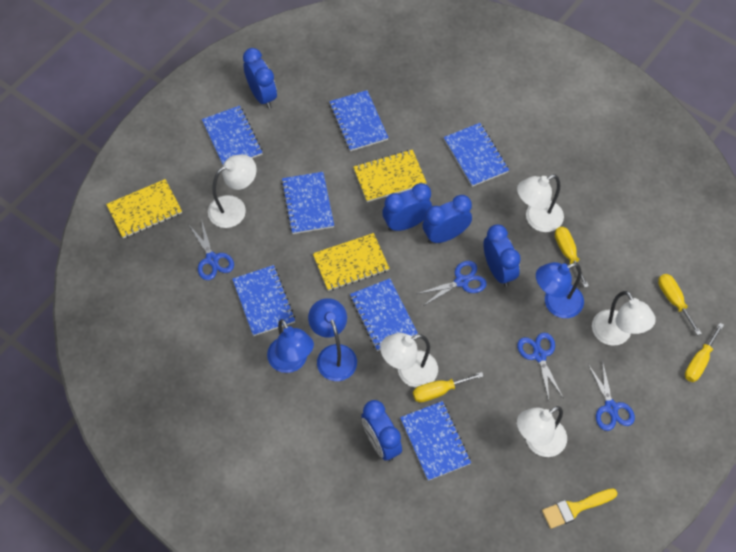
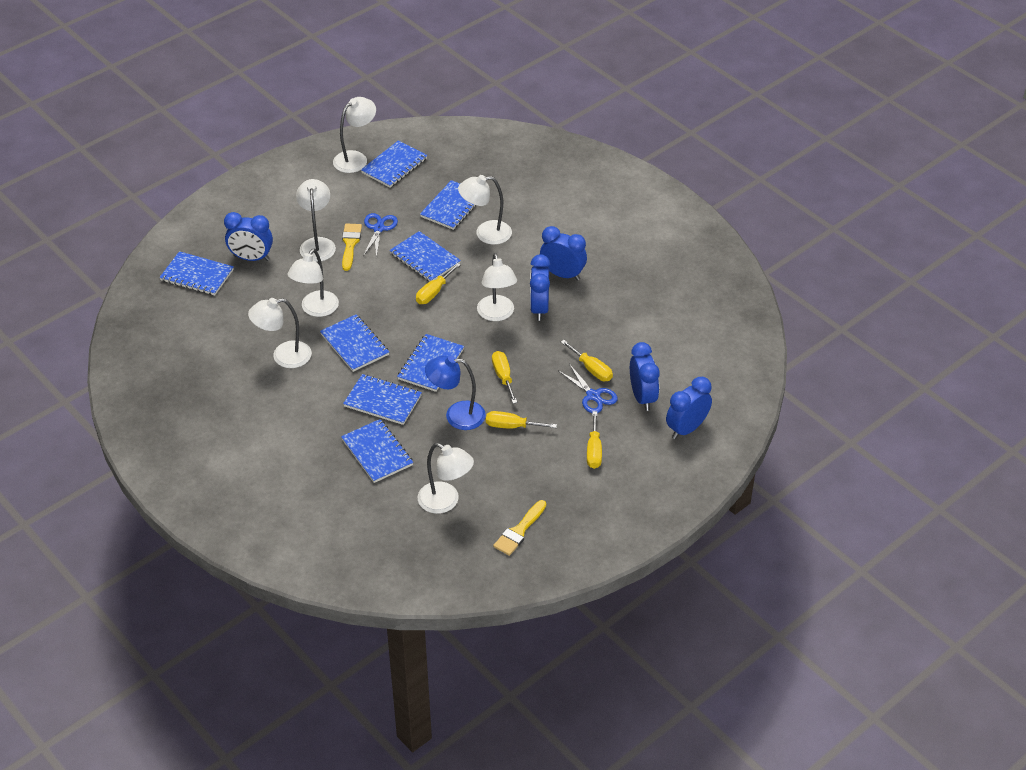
blue lamp: [267,319,314,373] [308,298,357,381] [536,262,584,318] = 3 -> [425,355,486,430] = 1
blue notebook: [202,105,263,164] [232,265,295,336] [281,172,334,234] [329,90,389,151] [350,278,418,351] [400,401,471,481] [444,123,509,187] = 7 -> [159,251,234,296] [320,314,389,372] [341,419,413,483] [343,374,422,425] [361,140,428,188] [390,231,461,281] [397,334,464,392] [420,180,477,230] = 8
blue scissors: [189,219,234,280] [417,261,487,306] [517,333,563,400] [588,360,635,431] = 4 -> [363,213,398,258] [559,364,618,413] = 2
white lamp: [208,154,256,228] [380,333,438,388] [517,175,564,232] [517,406,567,457] [592,291,656,346] = 5 -> [248,298,312,368] [287,249,339,317] [296,179,336,262] [333,97,376,173] [418,443,474,514] [458,175,512,245] [477,253,517,321] = 7
yellow brush: [542,489,618,529] = 1 -> [342,224,362,271] [493,500,546,556] = 2
yellow notebook: [106,179,182,238] [313,233,389,291] [353,150,427,202] = 3 -> none = 0
yellow screwdriver: [413,372,484,403] [555,227,589,288] [658,274,702,336] [685,323,724,382] = 4 -> [416,263,461,304] [486,411,557,429] [492,351,517,404] [561,340,613,381] [587,411,602,469] = 5

